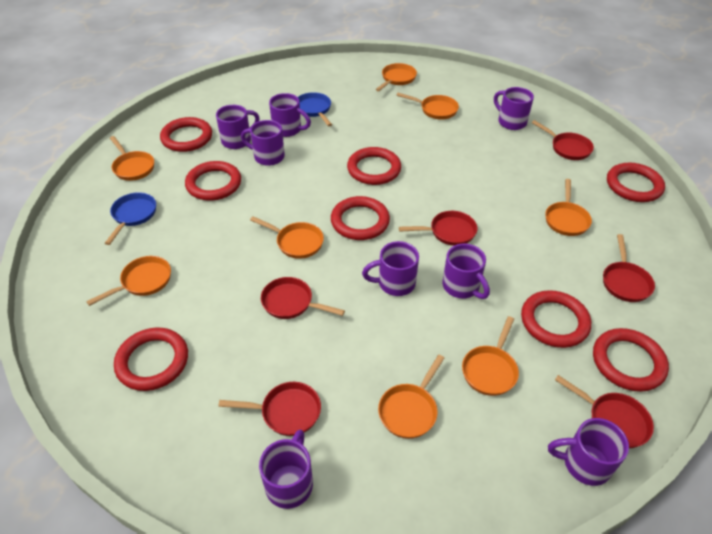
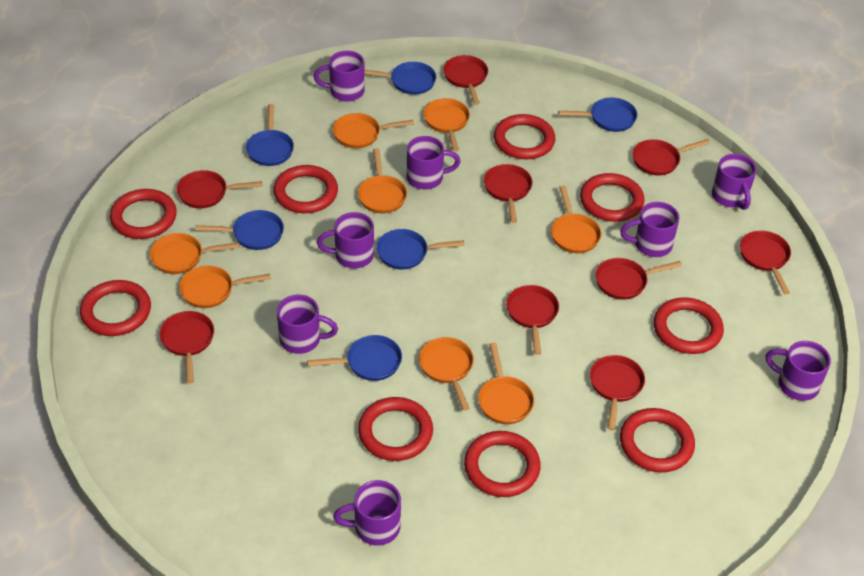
blue pan: [105,192,156,245] [298,92,332,126] = 2 -> [195,210,284,250] [246,104,294,166] [307,335,402,381] [364,62,436,95] [376,229,465,270] [558,98,637,132] = 6
red pan: [218,382,321,436] [261,277,345,319] [399,211,477,246] [532,120,594,160] [555,375,654,448] [603,234,655,302] = 6 -> [159,311,214,383] [177,170,262,208] [443,55,488,105] [484,164,532,223] [506,285,559,355] [590,355,645,430] [596,258,682,300] [633,139,710,176] [740,231,791,295] = 9
red ring: [114,328,188,391] [160,117,212,152] [185,161,241,201] [331,196,390,240] [347,147,401,185] [521,290,591,348] [593,328,669,392] [607,163,665,202] = 8 -> [80,280,151,336] [110,189,177,239] [273,165,338,213] [358,397,433,461] [464,431,541,497] [494,114,555,159] [580,173,644,222] [620,408,695,473] [654,297,724,354] = 9

